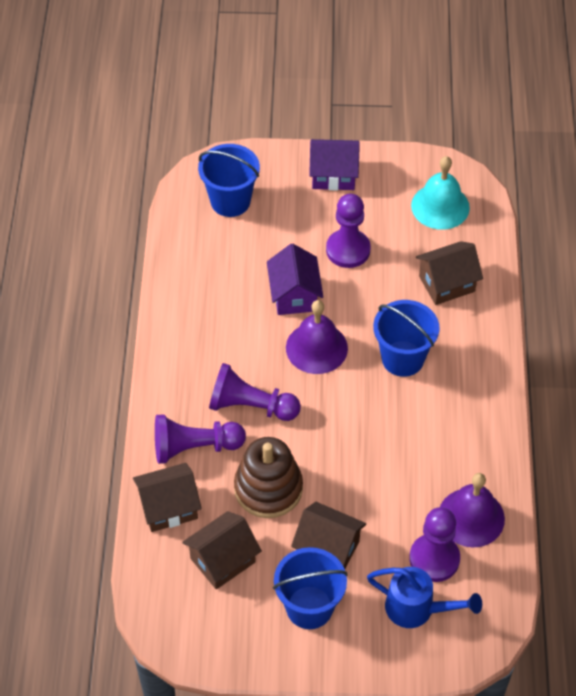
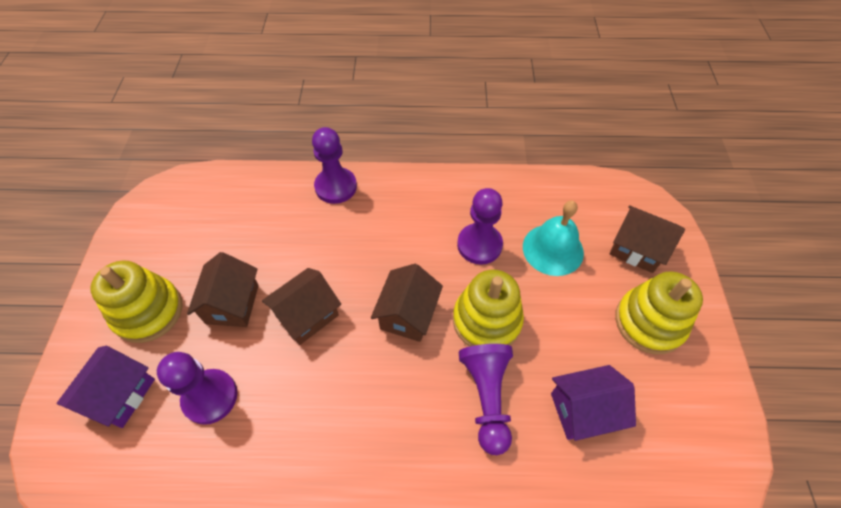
blue bucket: [198,144,260,217] [273,547,348,629] [373,300,440,377] = 3 -> none = 0
blue watering can: [367,567,482,628] = 1 -> none = 0
brown stacking toy: [234,437,303,518] = 1 -> none = 0
purple bell: [286,300,348,374] [440,473,505,547] = 2 -> none = 0
yellow stacking toy: none = 0 -> [90,261,182,343] [453,270,524,347] [615,271,703,354] = 3

